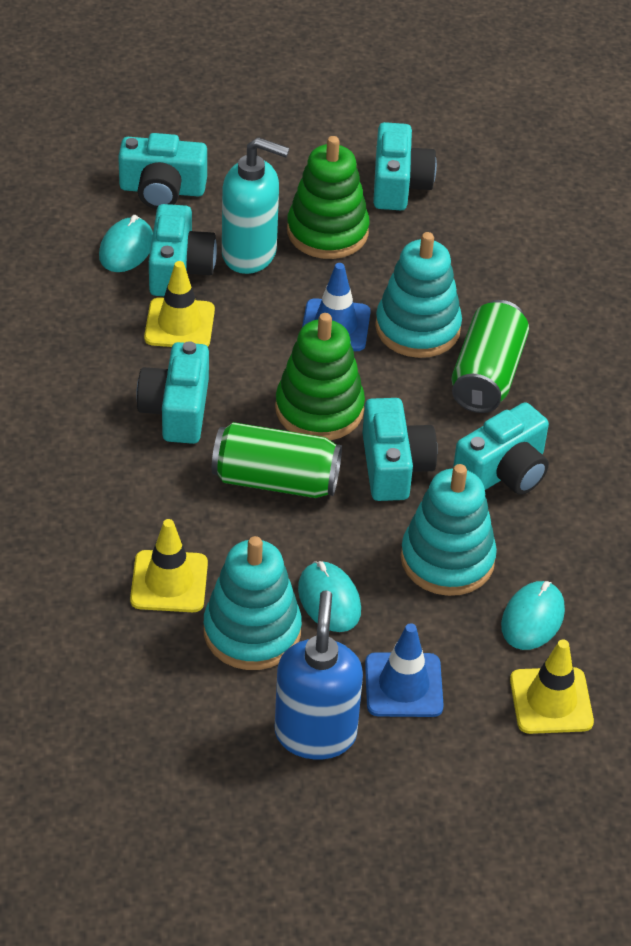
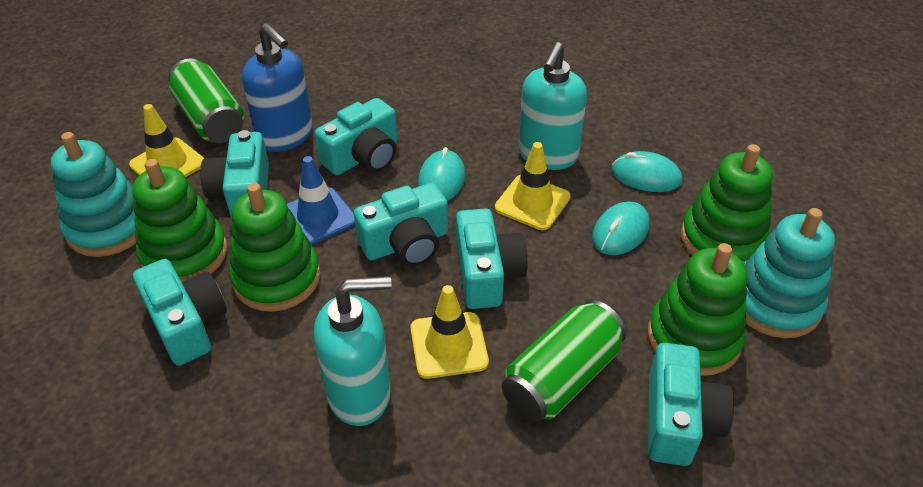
blue traffic cone: [302,263,371,351] [365,623,444,717] = 2 -> [287,156,355,245] = 1
green stacking toy: [275,313,365,440] [287,136,369,259] = 2 -> [132,159,227,282] [229,183,320,312] [648,243,747,376] [681,144,773,264] = 4
turquoise soap dispenser: [222,137,290,274] = 1 -> [314,276,392,426] [518,42,587,170] = 2
turquoise stacking toy: [204,536,302,670] [375,232,462,358] [401,464,497,596] = 3 -> [51,132,136,257] [744,208,835,338] = 2

